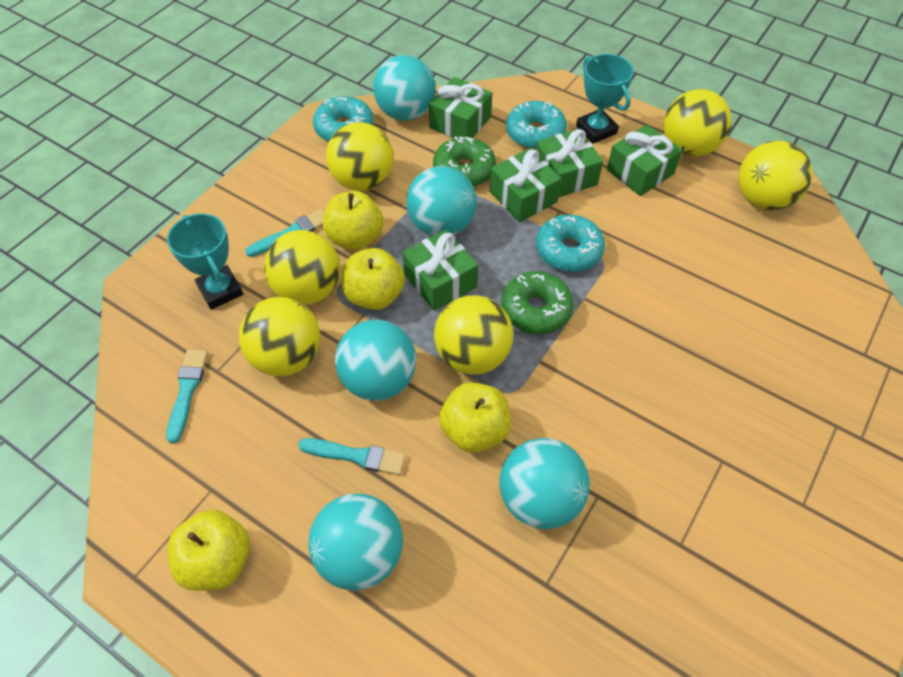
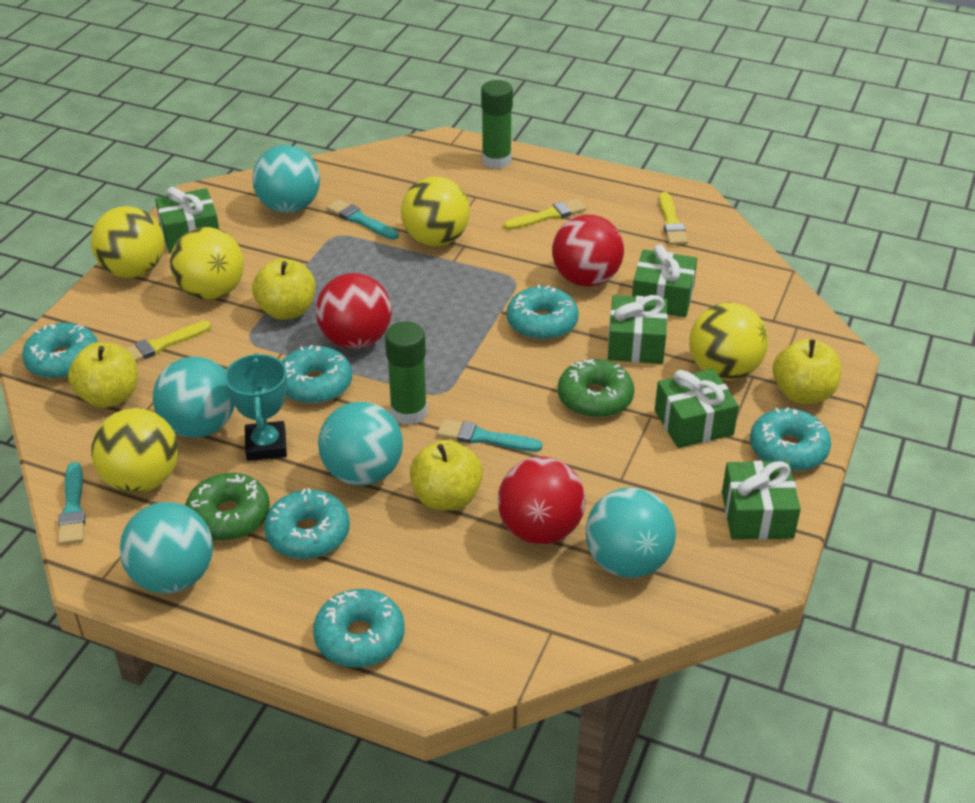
green glue stick: none = 0 -> [385,321,427,425] [481,80,513,169] = 2
red ball: none = 0 -> [316,273,392,349] [498,456,586,545] [552,215,624,287] = 3
turquoise donut: [313,96,374,142] [506,101,567,149] [536,215,605,272] = 3 -> [22,323,98,379] [264,488,350,559] [282,345,352,404] [313,589,405,668] [507,285,579,340] [750,407,831,471] = 6
turquoise trophy: [167,214,243,310] [576,54,634,144] = 2 -> [224,353,287,461] = 1
yellow ball: [239,297,320,376] [264,230,340,305] [326,122,394,191] [434,295,513,375] [663,89,731,157] [738,141,812,210] = 6 -> [91,206,164,278] [91,408,178,493] [170,227,244,300] [401,176,470,246] [689,302,768,380] = 5
yellow brush: none = 0 -> [125,321,211,362] [504,199,586,230] [659,192,688,245] = 3

